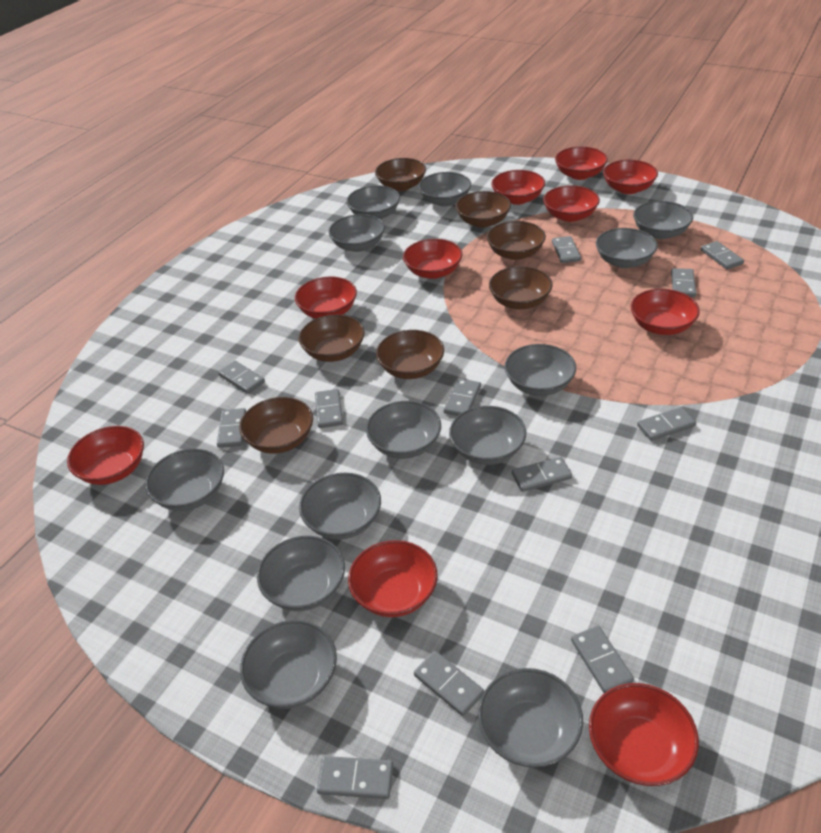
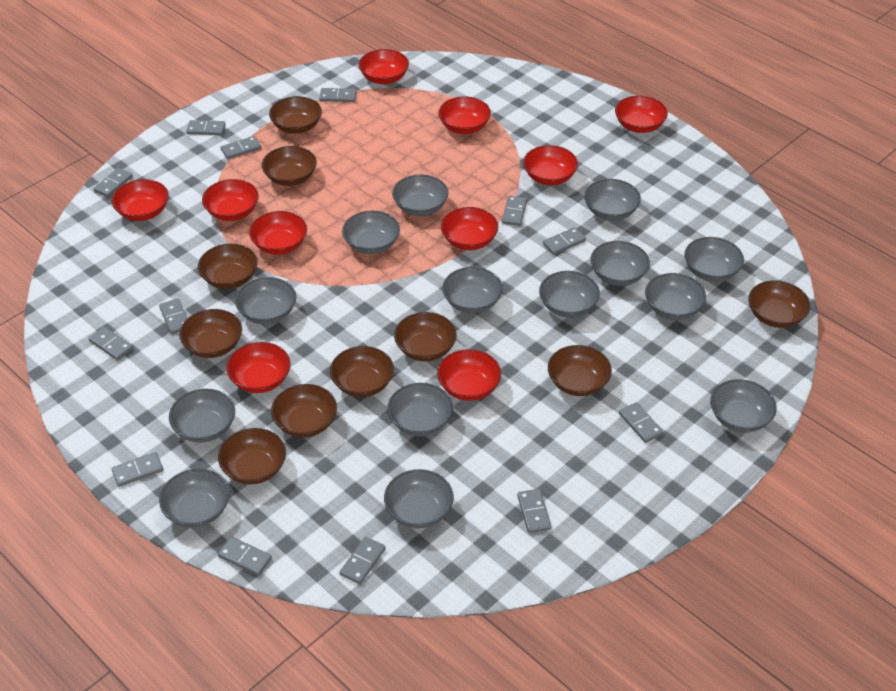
brown bowl: [239,397,313,454] [298,315,365,362] [375,158,426,191] [376,330,444,379] [455,191,511,228] [487,221,546,260] [489,266,552,309] = 7 -> [179,309,242,358] [198,244,257,289] [218,428,286,484] [262,146,317,186] [269,96,322,134] [271,384,337,438] [330,346,394,397] [394,312,457,361] [548,345,612,396] [748,281,810,328] = 10
grey bowl: [145,449,224,511] [240,620,337,709] [257,536,345,611] [299,473,381,540] [328,214,385,252] [346,185,400,220] [366,401,441,459] [418,172,471,207] [449,406,526,465] [478,668,583,768] [504,344,576,396] [596,228,658,268] [633,201,693,239] = 13 -> [159,469,230,528] [169,389,235,443] [235,277,296,324] [342,211,400,254] [384,469,454,528] [387,383,453,436] [392,175,448,216] [442,267,503,314] [539,271,600,318] [584,179,641,221] [590,241,650,286] [645,273,706,320] [684,237,744,282] [710,379,777,433] = 14
grey domino: [217,408,246,448] [218,361,265,394] [315,389,343,428] [317,756,393,799] [414,651,484,716] [444,378,481,416] [512,457,572,492] [552,236,581,263] [571,626,634,693] [637,407,696,441] [671,268,696,297] [701,241,744,270] = 12 -> [89,327,133,360] [94,168,133,197] [112,452,163,487] [159,299,188,334] [186,120,225,135] [218,537,272,576] [220,136,261,159] [319,88,356,102] [340,536,386,584] [502,196,527,226] [517,489,551,533] [543,227,586,255] [619,402,663,443] = 13

